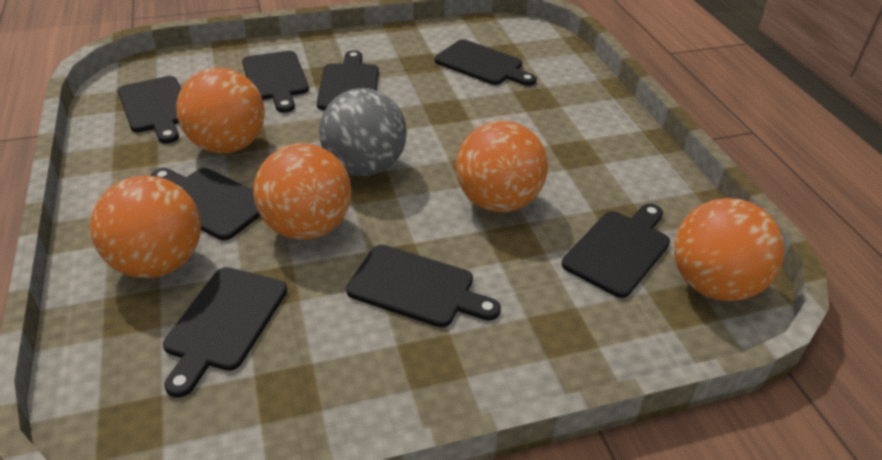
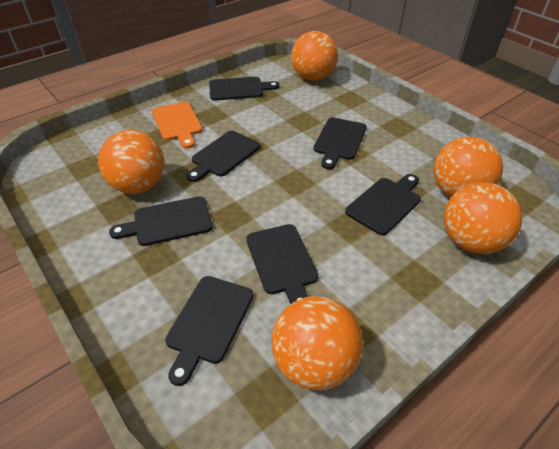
black cutting board: [118,76,181,144] [151,168,260,240] [163,267,287,398] [242,51,309,113] [317,50,379,110] [346,245,501,328] [435,39,537,86] [562,204,670,298] = 8 -> [109,196,213,246] [165,276,254,386] [186,131,260,182] [209,77,280,101] [246,224,318,304] [314,117,367,169] [345,174,421,235] = 7
grey ball: [319,88,407,176] = 1 -> none = 0
orange cutting board: none = 0 -> [152,101,203,149] = 1

